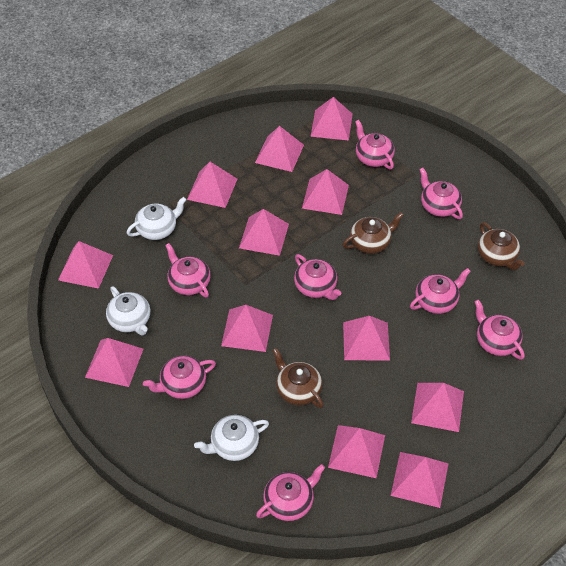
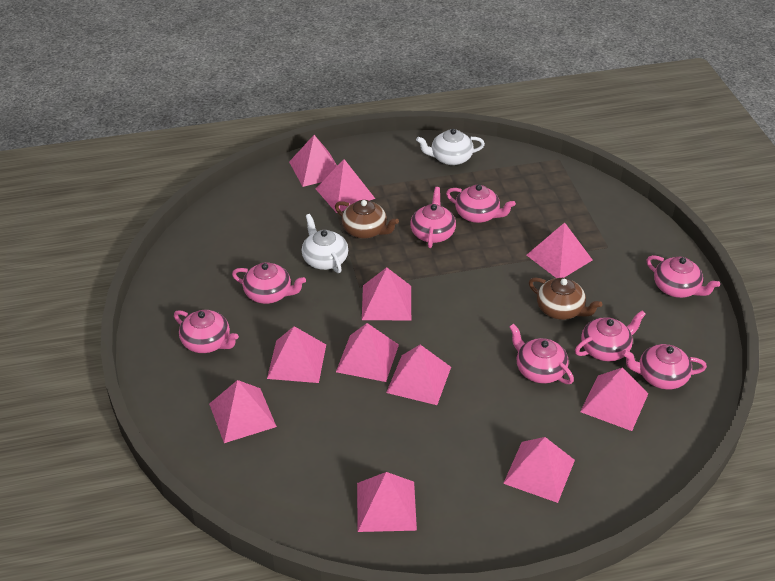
brown teapot: [272,348,324,408] [343,212,404,254] [478,222,525,270] = 3 -> [335,200,399,238] [529,278,602,320] = 2
pink pyramid: [58,241,113,289] [85,338,143,387] [187,162,237,208] [221,305,273,352] [239,209,289,256] [255,126,304,172] [302,169,349,215] [310,97,353,141] [328,425,385,478] [343,316,390,361] [391,452,449,508] [411,383,464,432] = 12 -> [209,380,277,443] [267,326,326,383] [289,135,337,187] [316,159,375,213] [336,323,399,382] [357,472,417,532] [362,267,411,321] [386,345,451,405] [503,437,575,503] [527,222,592,278] [580,367,648,431] = 11
white teapot: [106,286,150,335] [127,197,187,240] [194,415,269,461] = 3 -> [302,214,348,273] [416,129,485,165] = 2

